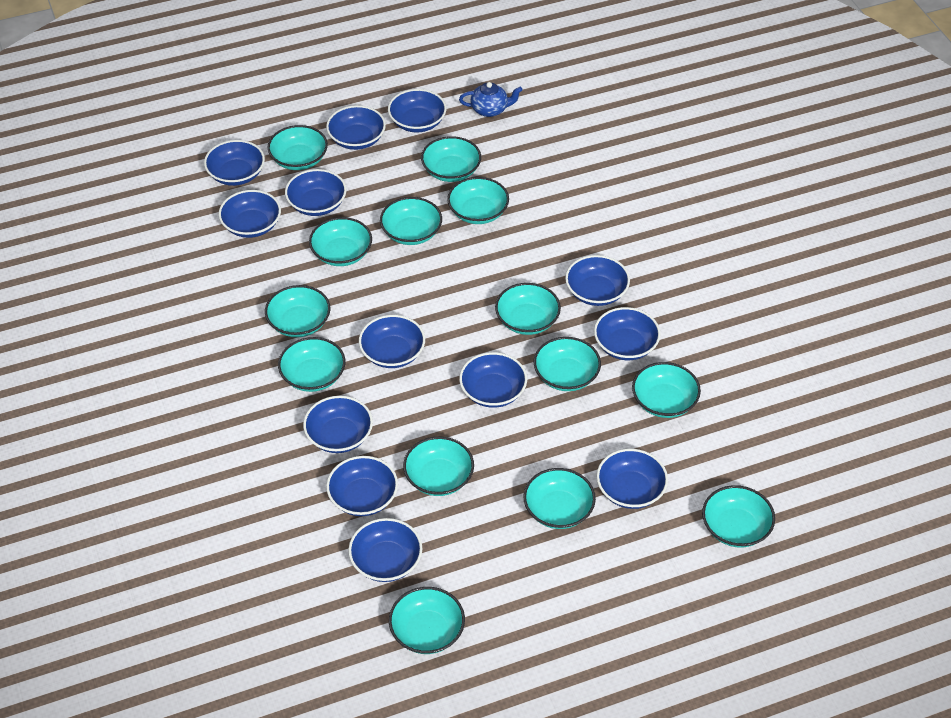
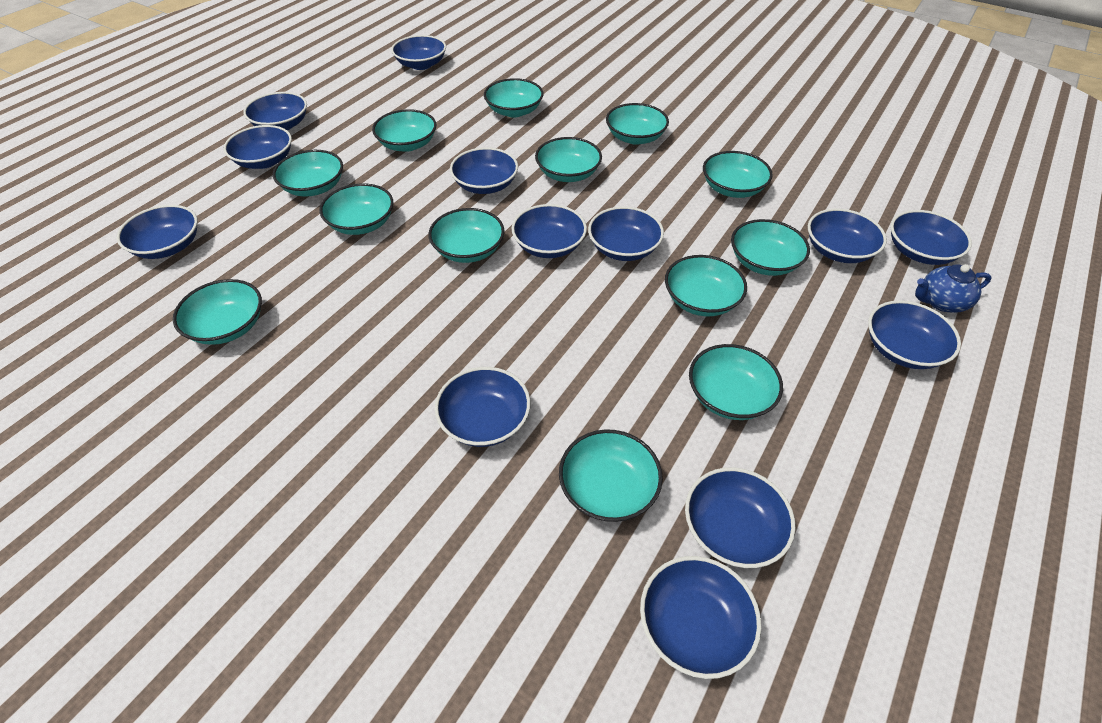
turquoise bowl: [265,285,331,337] [268,125,328,170] [278,337,345,392] [309,217,372,266] [380,197,442,245] [389,587,465,654] [403,437,474,496] [421,136,481,182] [447,177,509,224] [495,283,561,335] [523,468,596,529] [534,337,601,391] [632,362,701,418] [702,485,775,548] = 14 -> [173,279,262,345] [273,150,343,196] [319,183,394,235] [372,109,436,152] [428,208,504,263] [484,78,543,118] [535,137,602,182] [559,429,663,522] [606,103,669,145] [665,255,747,316] [689,344,783,420] [703,151,773,198] [731,219,810,276] = 13

